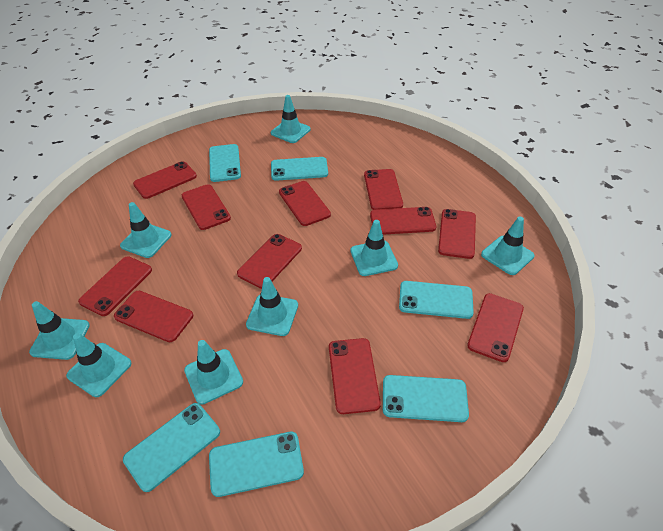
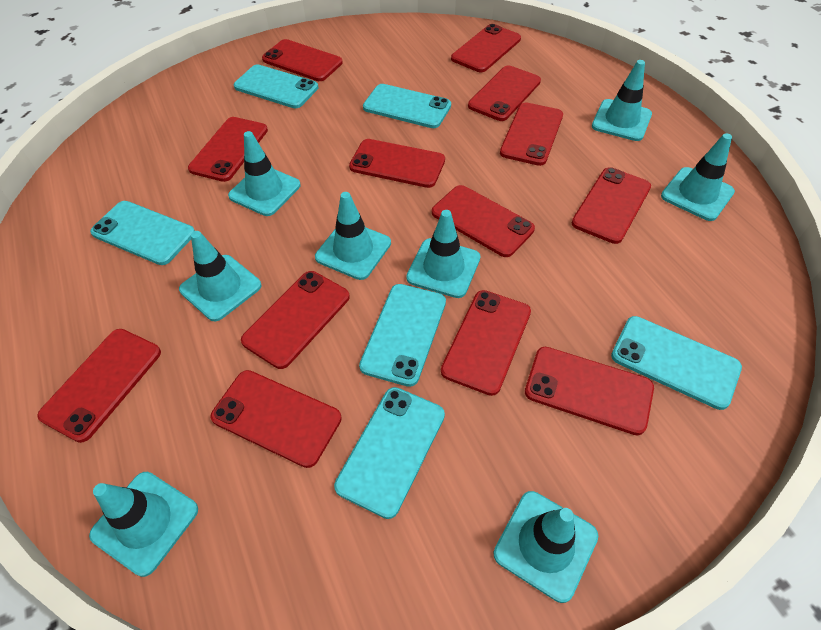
red phone: [78,256,152,316] [114,291,193,342] [133,161,197,199] [182,184,231,230] [237,234,302,289] [279,181,331,226] [329,338,381,414] [364,169,403,210] [370,207,436,235] [438,209,476,259] [467,293,524,362] = 11 -> [37,329,161,443] [188,117,268,182] [211,370,342,468] [241,271,350,369] [262,39,343,81] [349,139,445,188] [432,185,535,257] [441,290,531,396] [451,24,521,72] [468,65,541,121] [500,102,563,166] [525,347,654,435] [572,167,651,244] = 13

